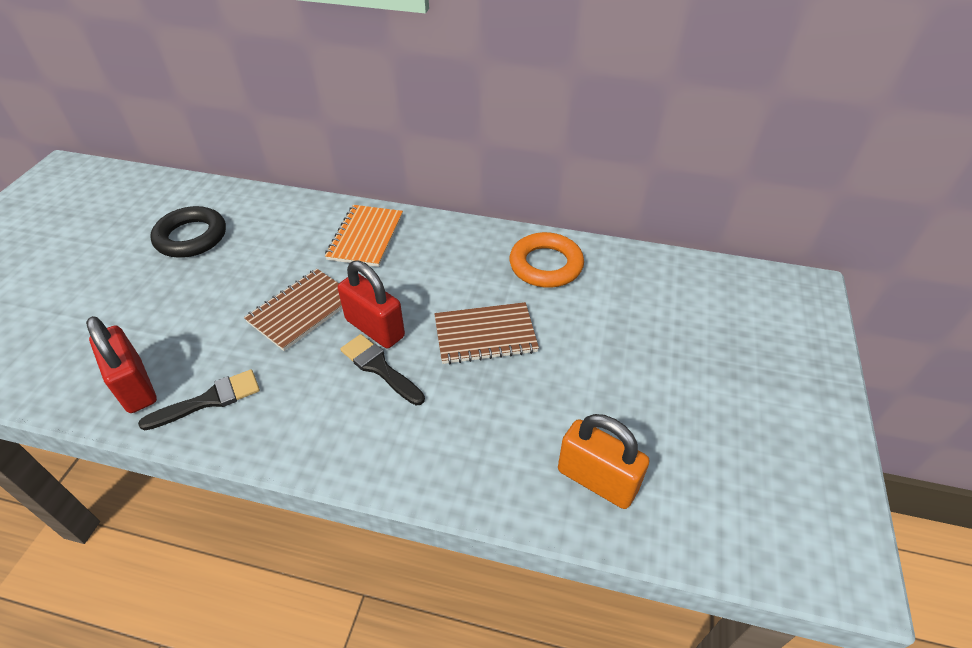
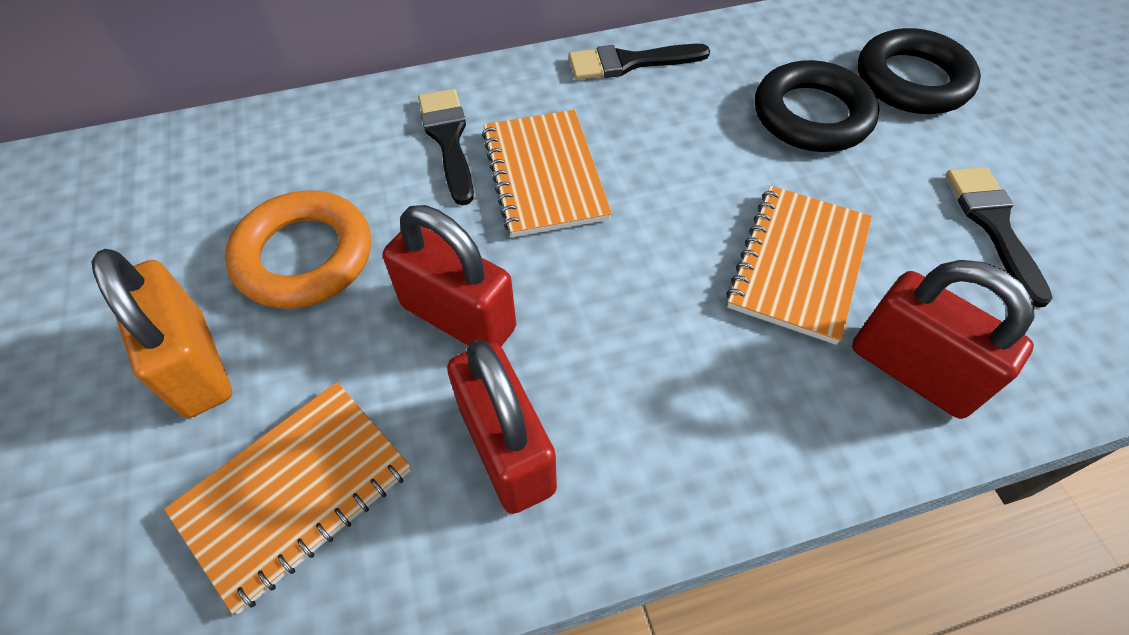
black brush: [138,370,260,430] [340,334,425,405] = 2 -> [418,89,474,205] [568,44,710,80] [946,167,1052,308] = 3
black ring: [150,206,226,258] = 1 -> [755,60,880,152] [858,28,981,114] = 2
brown notebook: [244,269,343,351] [434,302,539,364] = 2 -> none = 0
orange notebook: [325,205,403,267] = 1 -> [164,382,411,614] [482,110,612,237] [726,186,872,345] = 3
red padlock: [86,316,157,413] [338,260,405,348] = 2 -> [383,205,516,347] [447,340,557,514] [852,260,1035,419] = 3

